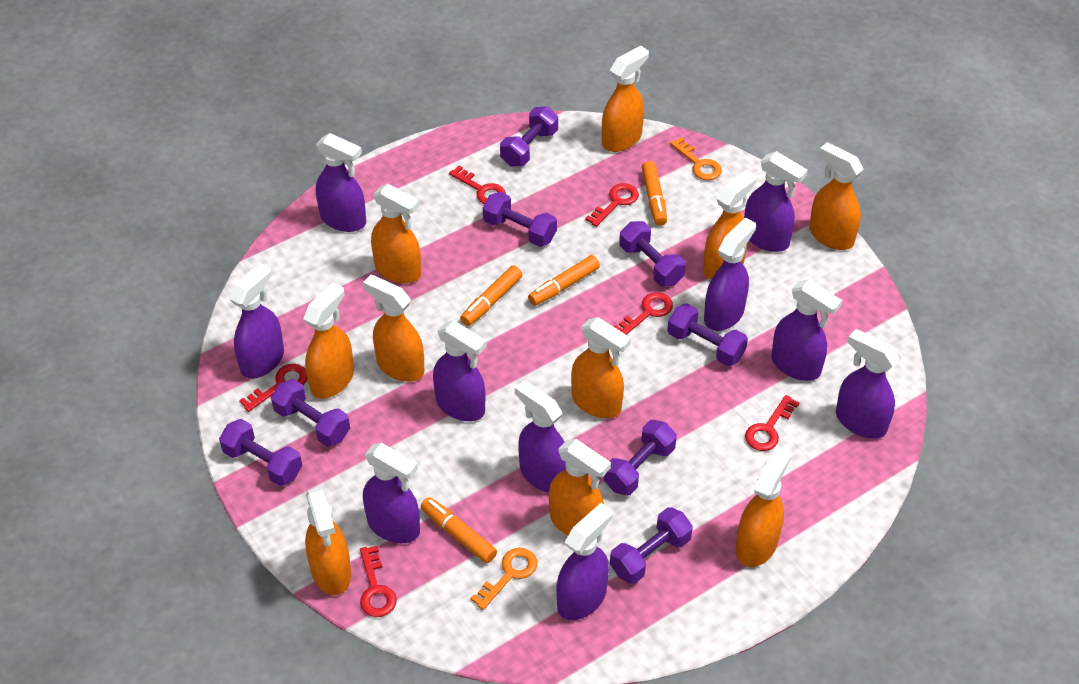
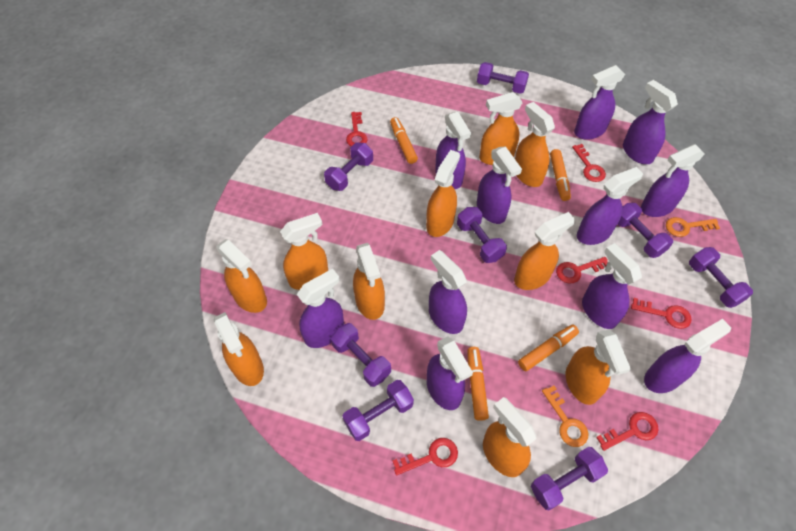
purple spray bottle: [229,263,284,379] [316,133,366,232] [363,443,420,543] [433,320,487,421] [515,380,566,492] [556,503,612,620] [704,218,756,331] [744,151,808,252] [771,279,842,381] [836,329,899,439] = 10 -> [297,269,344,348] [427,337,473,410] [429,250,467,334] [435,111,471,189] [477,147,522,224] [574,65,625,140] [577,167,643,245] [582,243,642,329] [623,80,678,164] [641,144,705,217] [644,319,731,393] = 11

